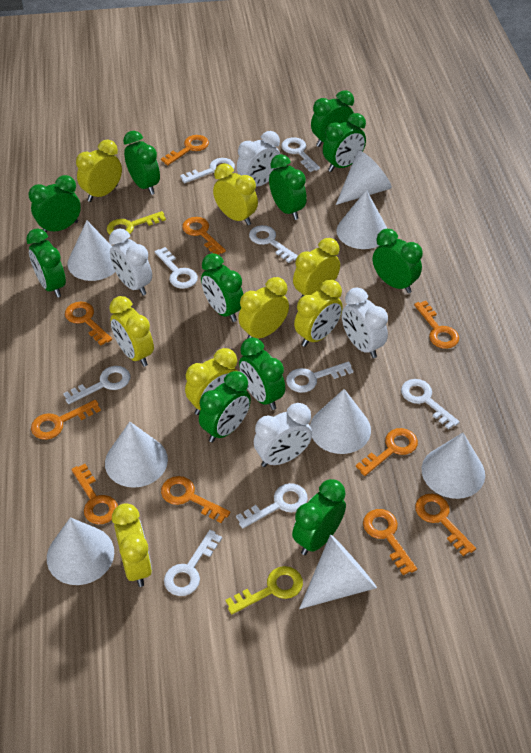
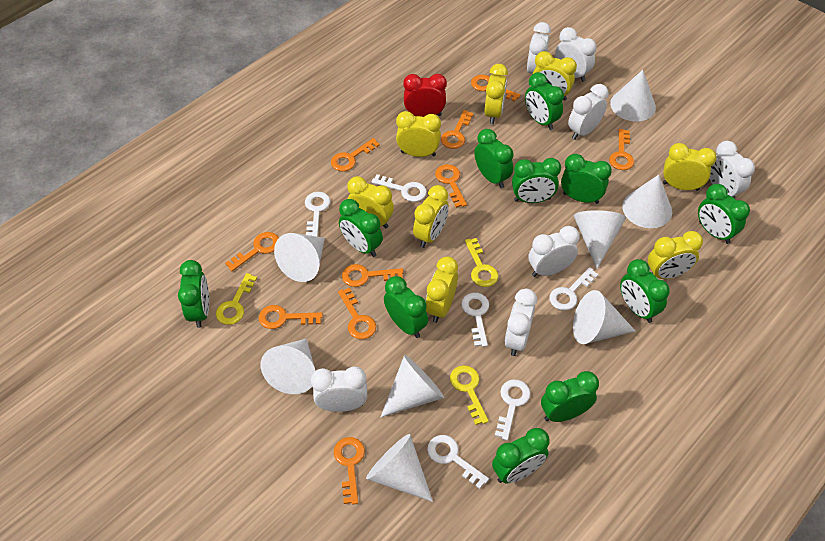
red clock: none = 0 -> [403,74,447,117] = 1
white clock: [109,228,152,296] [237,131,280,186] [254,403,312,467] [342,287,388,358] = 4 -> [311,366,367,412] [504,288,537,356] [527,22,551,74] [528,226,580,277] [555,27,597,82] [568,84,609,140] [710,141,755,199] = 7
white key: [63,366,130,404] [154,247,198,289] [164,530,222,596] [180,158,235,183] [236,483,308,529] [249,225,298,263] [281,137,320,172] [286,362,353,393] [401,379,459,429] = 9 -> [305,192,330,237] [371,174,427,202] [427,435,489,489] [461,293,489,347] [495,379,531,440] [549,267,598,311] = 6
yellow key: [107,211,166,234] [225,566,303,614] = 2 -> [216,273,257,325] [450,365,489,425] [465,238,498,287] = 3

